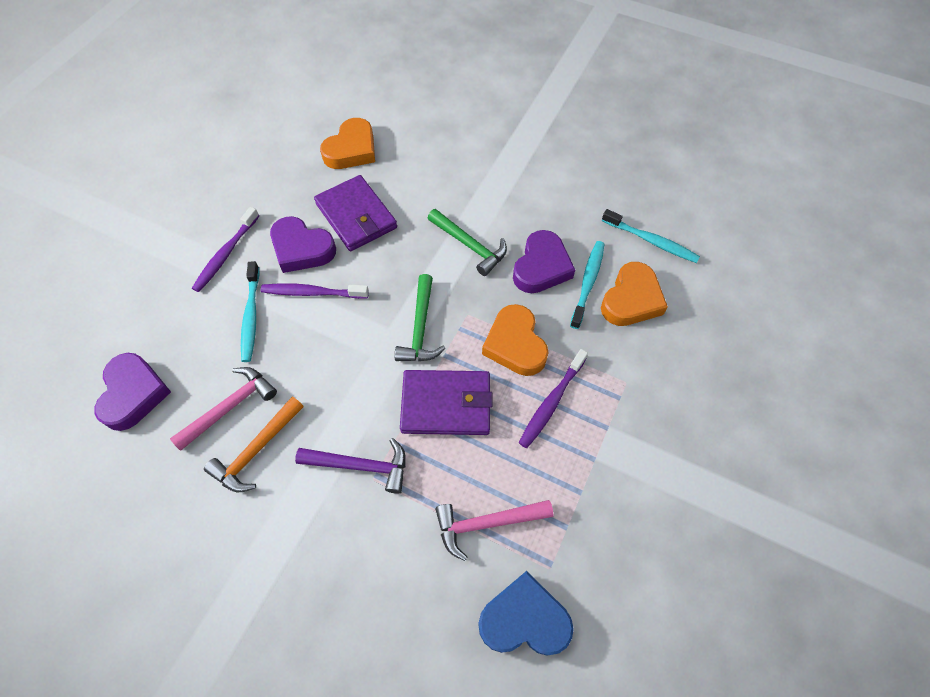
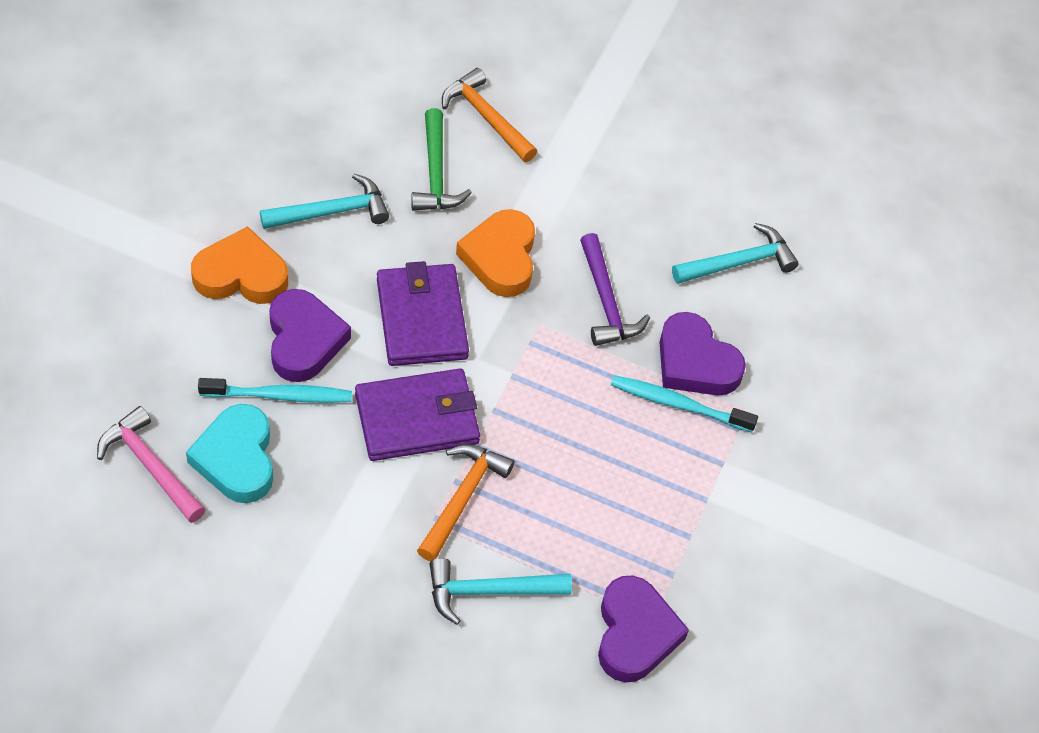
blue heart: [478,571,574,655] = 1 -> none = 0
green hammer: [395,274,445,361] [428,209,507,276] = 2 -> [411,108,472,211] = 1
orange hammer: [204,397,304,492] = 1 -> [417,444,515,561] [442,68,537,162] = 2
orange heart: [320,118,375,169] [482,304,549,376] [601,262,668,326] = 3 -> [191,226,288,304] [456,209,535,297] = 2
pink hammer: [170,367,277,451] [435,500,553,561] = 2 -> [97,406,206,523] = 1
purple toothbrush: [192,207,259,292] [261,283,369,299] [519,349,588,448] = 3 -> none = 0
turquoise hammer: none = 0 -> [260,174,389,229] [430,558,572,625] [672,223,799,284] = 3
turquoise heart: none = 0 -> [186,404,273,503] = 1
turquoise toothbrush: [241,261,259,362] [570,241,605,329] [602,209,700,263] = 3 -> [198,378,352,403] [611,375,758,432] = 2

